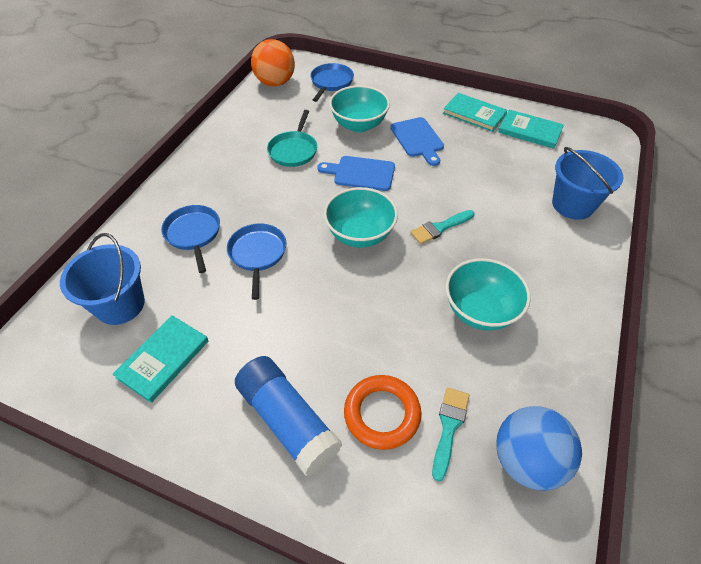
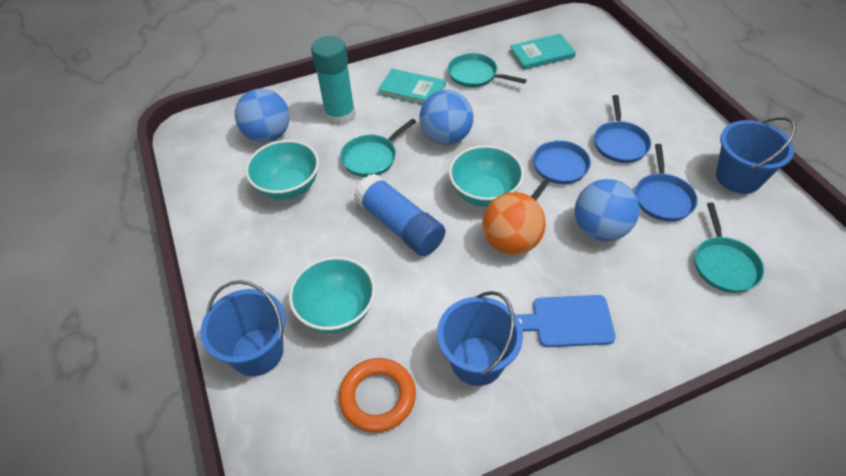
blue ball: [496,406,582,491] = 1 -> [235,89,290,143] [419,90,473,145] [575,179,639,241] = 3
blue bucket: [60,233,145,325] [552,147,623,220] = 2 -> [200,280,285,376] [437,291,523,386] [716,117,796,194] = 3
blue cutting board: [317,156,395,191] [390,117,444,166] = 2 -> [516,295,616,347] = 1
turquoise book: [113,315,208,403] [443,93,507,132] [498,109,564,149] = 3 -> [378,69,446,105] [509,34,576,70] = 2
turquoise brush: [410,210,475,244] [432,387,469,481] = 2 -> none = 0
turquoise glue stick: none = 0 -> [311,36,356,125] = 1
turquoise pan: [267,110,317,167] = 1 -> [340,119,416,177] [448,53,527,88] [695,203,764,293] = 3

